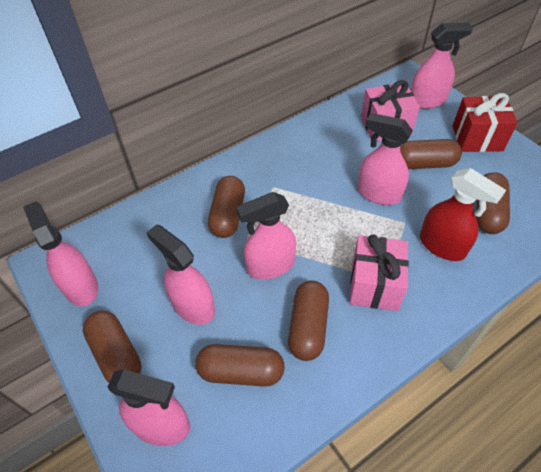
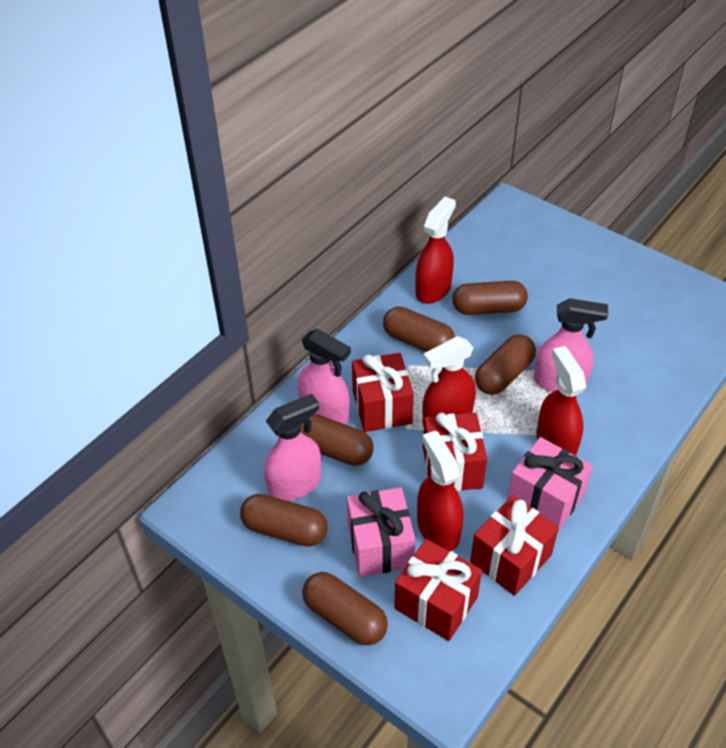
pink spray bottle: [23,202,98,306] [108,369,190,446] [146,224,215,325] [236,192,296,280] [358,113,413,205] [411,23,473,109] = 6 -> [264,394,321,501] [297,329,351,424] [534,298,608,392] = 3
red gift: [453,93,518,152] = 1 -> [352,353,414,432] [394,539,482,641] [423,412,487,491] [470,495,559,596] = 4
red spray bottle: [420,168,506,261] = 1 -> [415,197,456,304] [417,431,464,551] [423,336,476,426] [537,346,586,456] = 4

